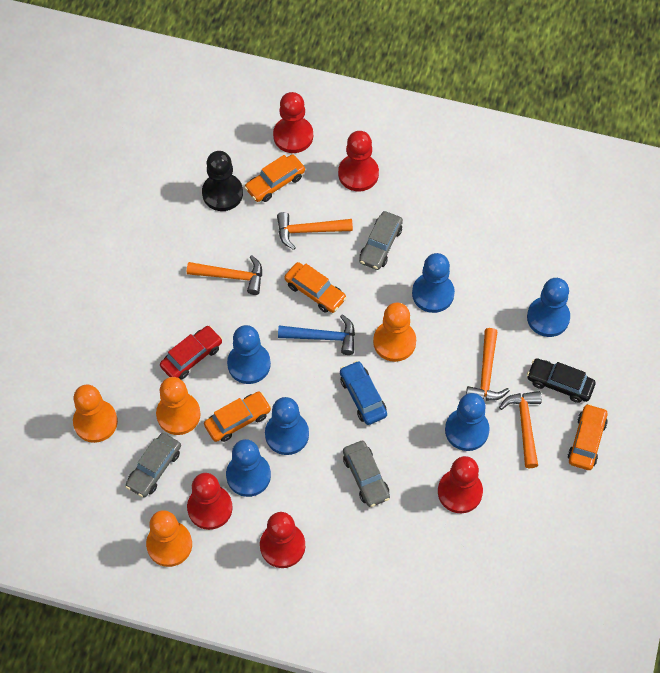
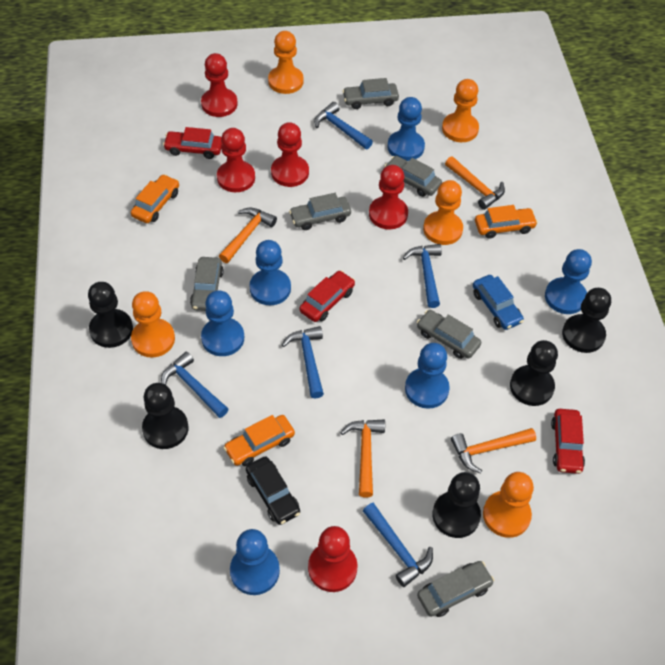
black pawn: [202,151,243,211] = 1 -> [88,282,133,348] [142,383,189,449] [432,472,481,538] [510,340,558,406] [562,288,611,353] = 5
blue hammer: [278,314,355,355] = 1 -> [161,351,228,418] [282,326,324,398] [314,102,373,149] [363,503,433,587] [403,244,442,308] = 5
grey car: [126,433,181,497] [343,441,390,507] [359,211,403,270] = 3 -> [190,257,224,311] [289,193,351,230] [342,78,399,109] [384,156,442,197] [417,310,481,359] [417,561,494,617] = 6
orange car: [204,392,271,442] [244,155,305,202] [284,262,347,313] [568,404,608,470] = 4 -> [131,174,179,223] [223,415,295,466] [475,205,538,239] = 3
orange pawn: [73,384,118,443] [146,510,192,567] [156,377,201,435] [373,302,416,362] = 4 -> [131,291,175,357] [268,31,304,94] [423,180,463,245] [442,79,479,142] [483,472,534,538] = 5
red car: [160,326,222,380] = 1 -> [163,127,222,159] [299,270,355,322] [551,409,585,474] = 3

